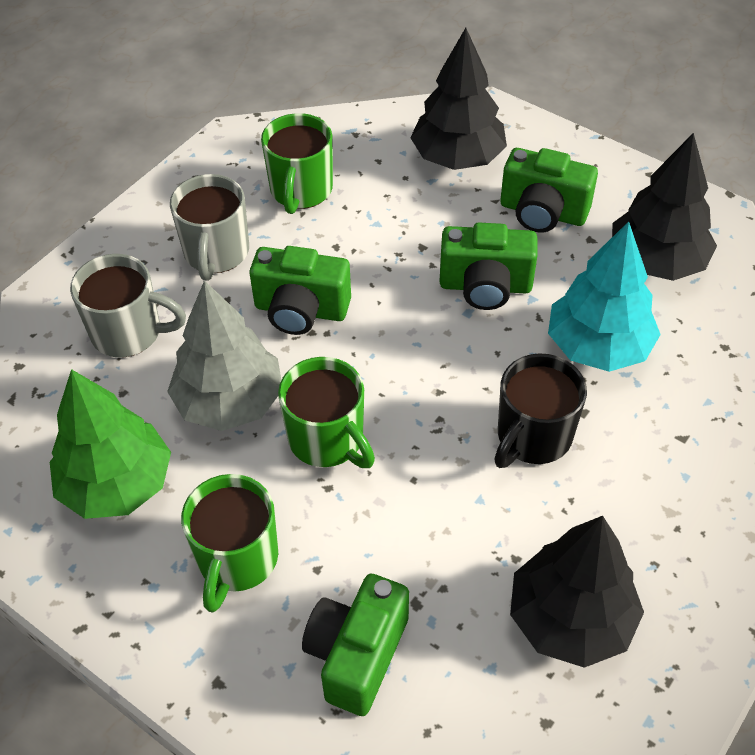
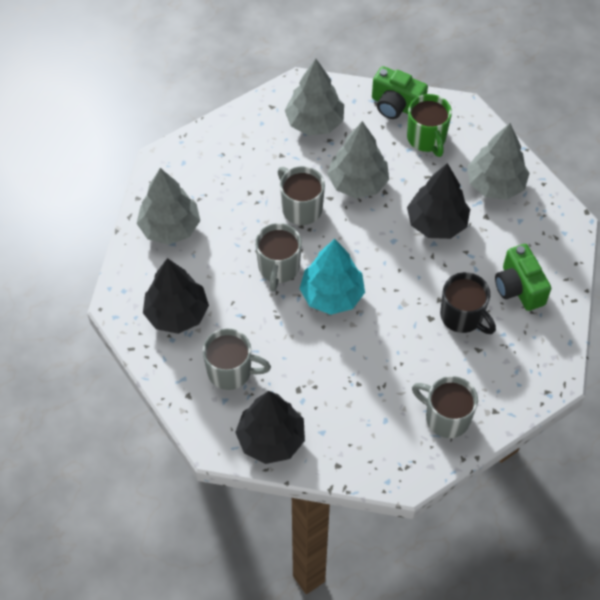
green camera: [249,246,351,335] [302,574,409,716] [439,223,538,310] [500,148,598,233] = 4 -> [372,66,428,119] [495,244,551,311] = 2
green mug: [181,474,278,613] [261,113,333,214] [278,357,375,468] = 3 -> [407,94,452,157] = 1
green tree: [50,369,171,519] = 1 -> none = 0
grey mug: [70,254,186,357] [170,174,249,281] = 2 -> [203,329,271,390] [255,223,302,292] [278,166,325,225] [412,376,478,438] = 4
grey tree: [167,281,281,431] = 1 -> [137,168,200,245] [285,59,344,135] [327,121,389,198] [467,123,529,200] = 4

